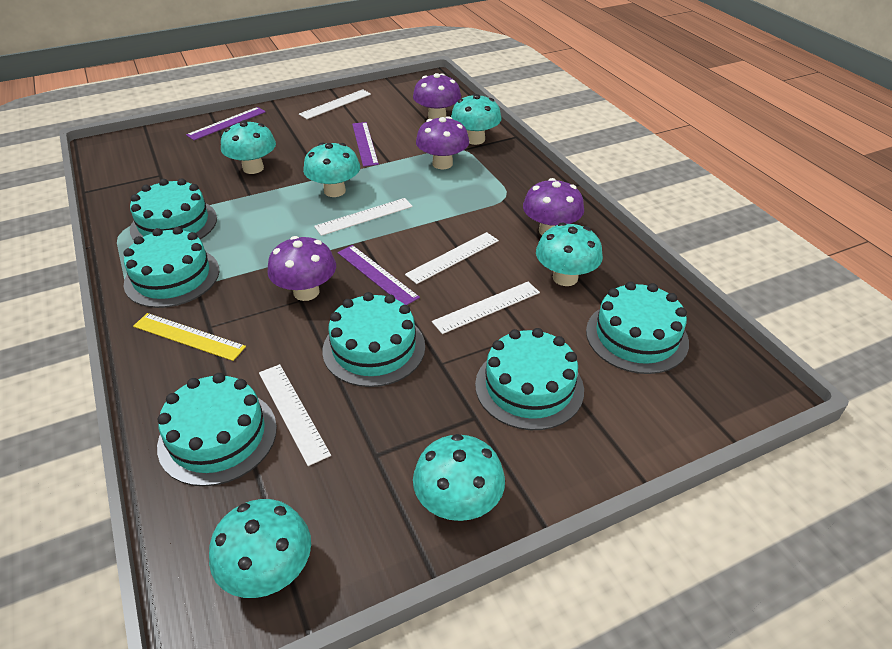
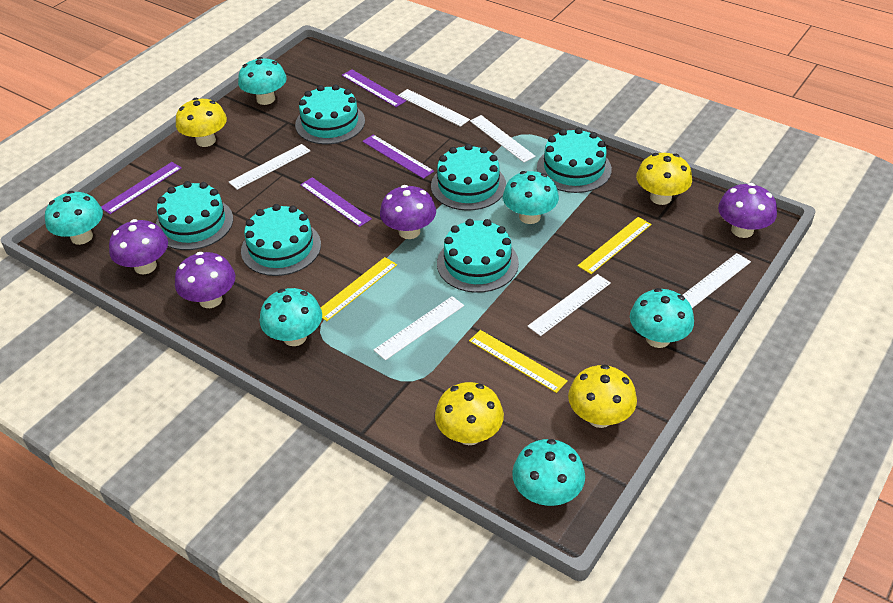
purple ruler: [186,107,266,140] [337,245,420,305] [352,122,379,167] = 3 -> [101,162,182,214] [300,177,372,227] [342,69,406,107] [362,135,434,179] = 4
white ruler: [259,364,331,466] [299,89,371,119] [314,198,413,236] [405,232,499,284] [432,282,540,334] = 5 -> [229,144,310,190] [374,296,464,360] [398,89,470,127] [470,115,536,163] [527,274,611,336] [682,253,751,308] = 6
yellow mushroom: none = 0 -> [176,98,227,147] [435,382,504,445] [568,365,637,428] [636,153,692,205] = 4
yellow ruler: [133,313,246,361] = 1 -> [320,257,397,321] [469,330,568,393] [578,217,652,274] = 3

